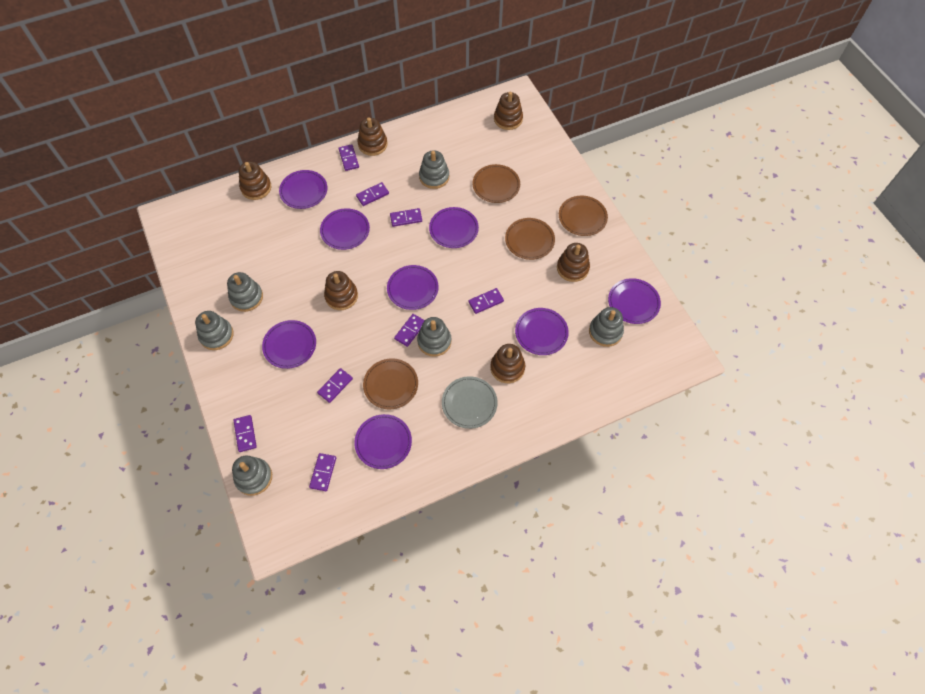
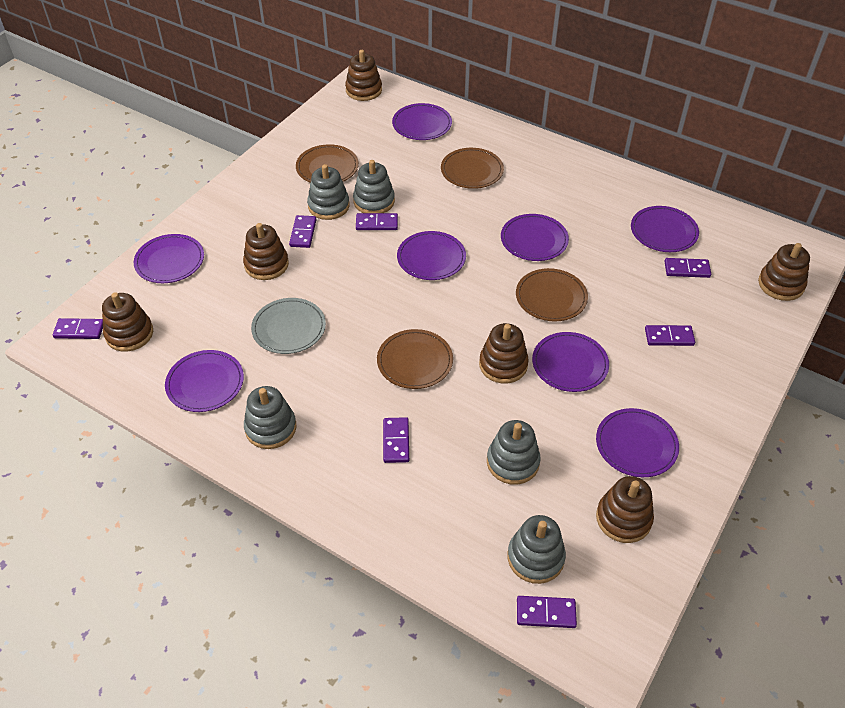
grey stacking toy: [195,311,234,350] [227,272,263,312] [232,455,272,496] [417,317,452,357] [419,150,449,189] [589,307,624,347] = 6 -> [244,386,297,449] [307,164,350,220] [353,160,395,213] [487,420,541,485] [508,515,566,584] = 5
purple domino: [233,415,257,452] [309,453,336,491] [317,368,353,403] [338,144,359,171] [356,182,389,206] [390,208,422,227] [394,314,425,347] [468,288,504,314] = 8 -> [53,318,103,339] [289,215,316,248] [356,213,398,230] [383,417,409,463] [517,596,577,628] [645,325,695,346] [664,258,711,278] = 7

